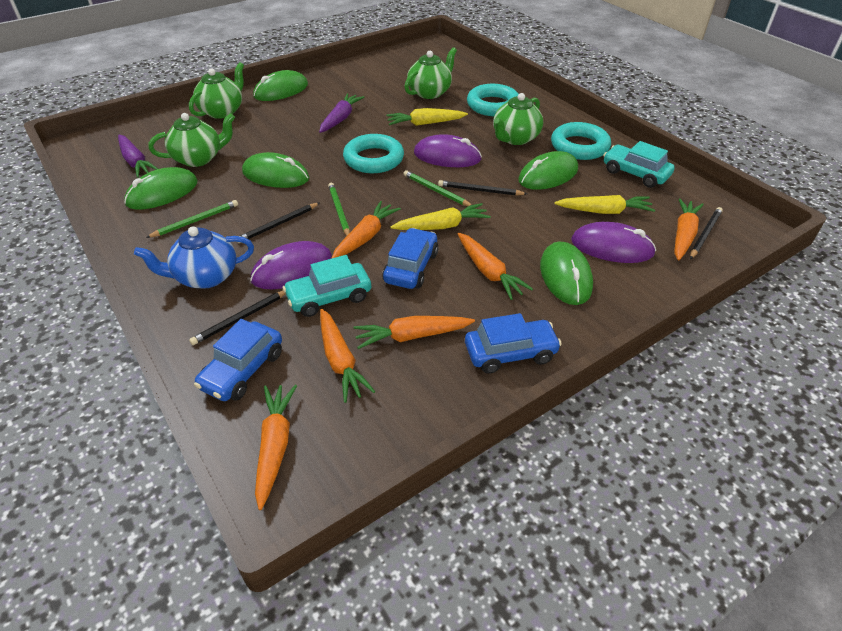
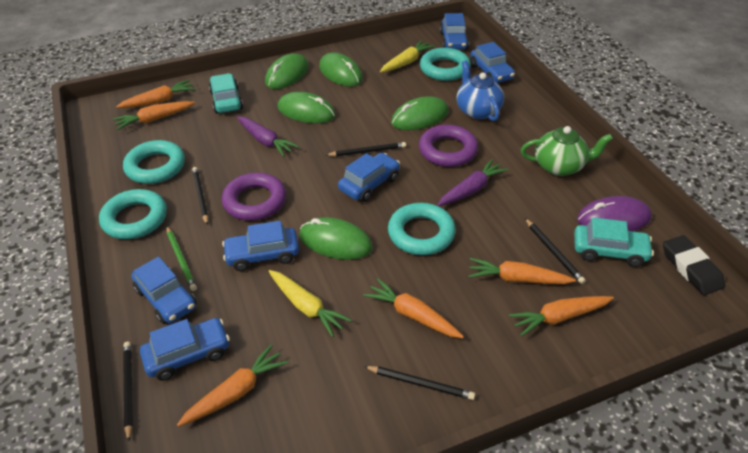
black eraser: none = 0 -> [663,235,725,295] = 1
black pencil: [189,291,286,345] [238,203,319,243] [438,180,527,196] [690,207,723,259] = 4 -> [123,342,133,442] [192,167,209,225] [326,142,406,156] [364,366,475,400] [525,218,586,284] = 5
blue car: [194,319,282,401] [382,228,439,289] [465,313,562,374] = 3 -> [131,257,197,324] [140,318,230,381] [222,221,299,271] [338,153,400,202] [440,13,469,50] [470,42,515,83] = 6
green pencil: [146,200,238,238] [328,183,350,236] [404,170,472,206] = 3 -> [166,226,197,291] = 1
green teapot: [149,113,235,167] [189,62,244,119] [404,47,457,99] [493,93,543,145] = 4 -> [521,126,613,176] = 1
purple mouse: [250,241,332,289] [414,134,482,167] [571,222,656,263] = 3 -> [577,196,652,231] = 1
purple ring: none = 0 -> [222,172,286,221] [419,125,478,167] = 2
turquoise ring: [343,134,404,173] [467,84,519,116] [551,122,611,160] = 3 -> [99,189,167,239] [123,140,185,184] [388,203,456,255] [420,48,471,81] = 4
yellow carrot: [386,108,468,126] [391,203,491,230] [554,195,655,214] = 3 -> [268,270,352,337] [380,40,435,73] = 2

